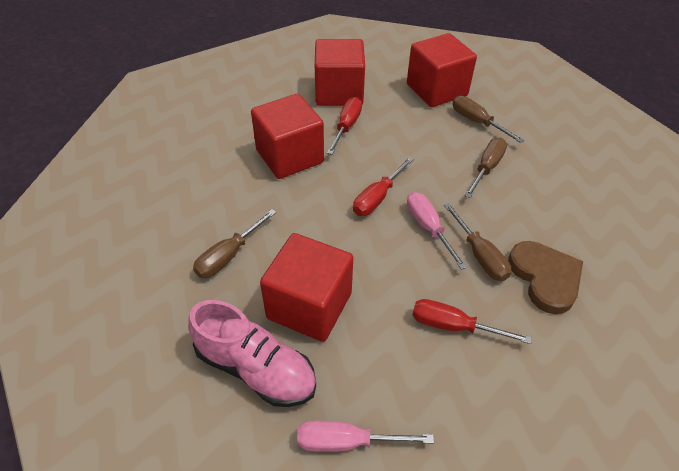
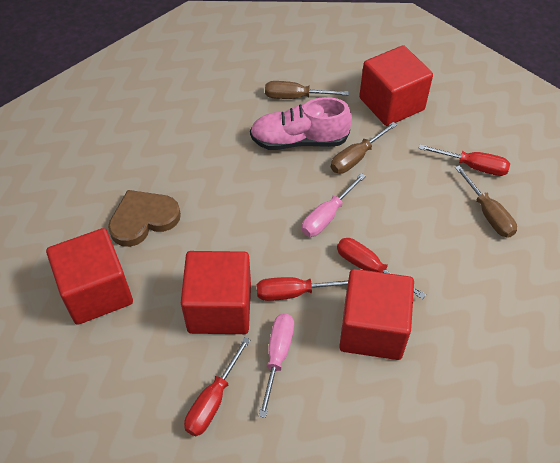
brown screwdriver: [193,209,277,278] [444,203,511,281] [452,96,524,143] [465,138,507,198] = 4 -> [265,81,349,99] [331,122,397,174] [455,165,517,238] = 3
red screwdriver: [327,97,362,155] [353,157,414,216] [412,299,532,344] = 3 -> [184,337,250,436] [256,277,348,301] [337,238,426,299] [418,144,510,176] = 4

